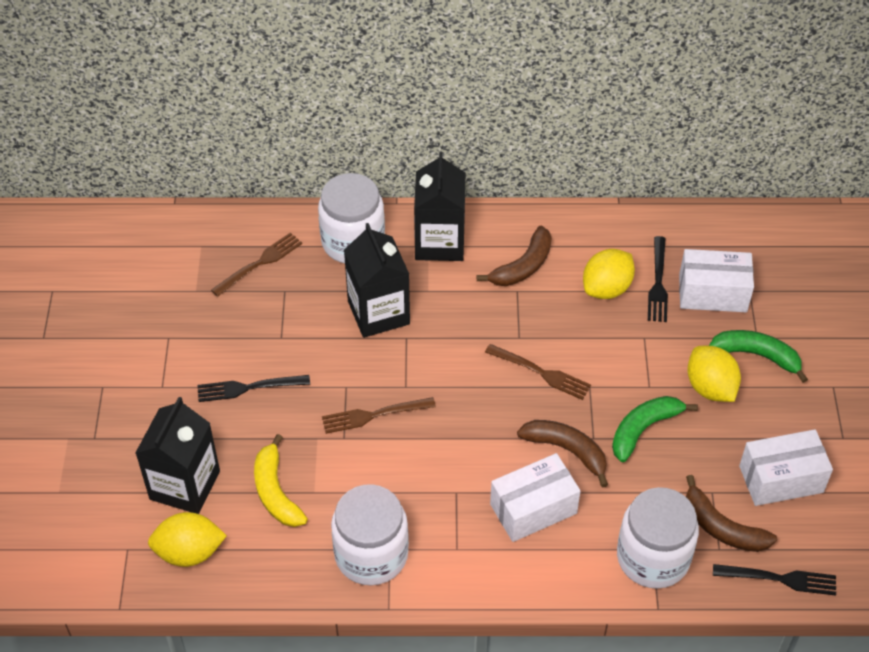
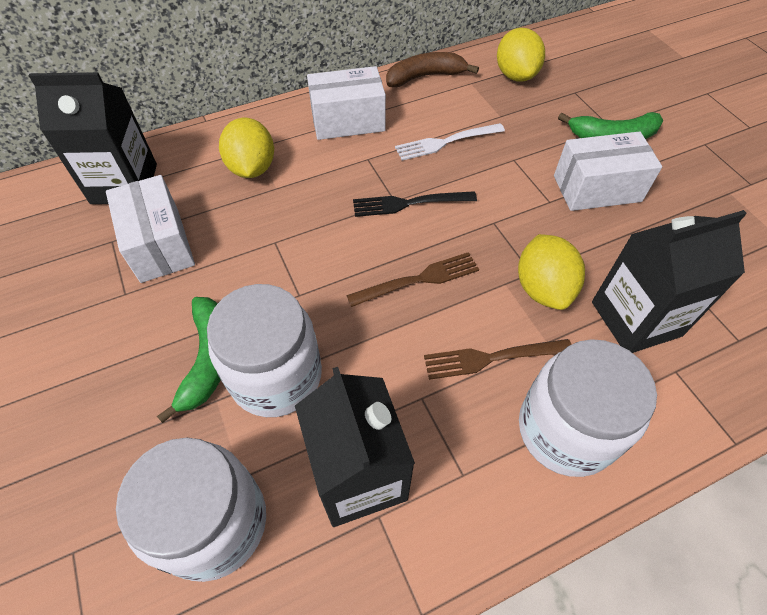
black fork: [198,375,310,402] [648,236,668,322] [713,564,836,596] = 3 -> [353,191,477,217] = 1
brown banana: [476,226,552,286] [517,420,608,487] [686,475,777,552] = 3 -> [386,52,479,87] = 1
brown fork: [211,232,302,297] [322,397,436,434] [485,344,591,400] = 3 -> [346,252,479,307] [424,339,572,380] = 2
white fork: none = 0 -> [395,123,505,161] = 1
yellow banana: [254,434,308,527] = 1 -> none = 0

